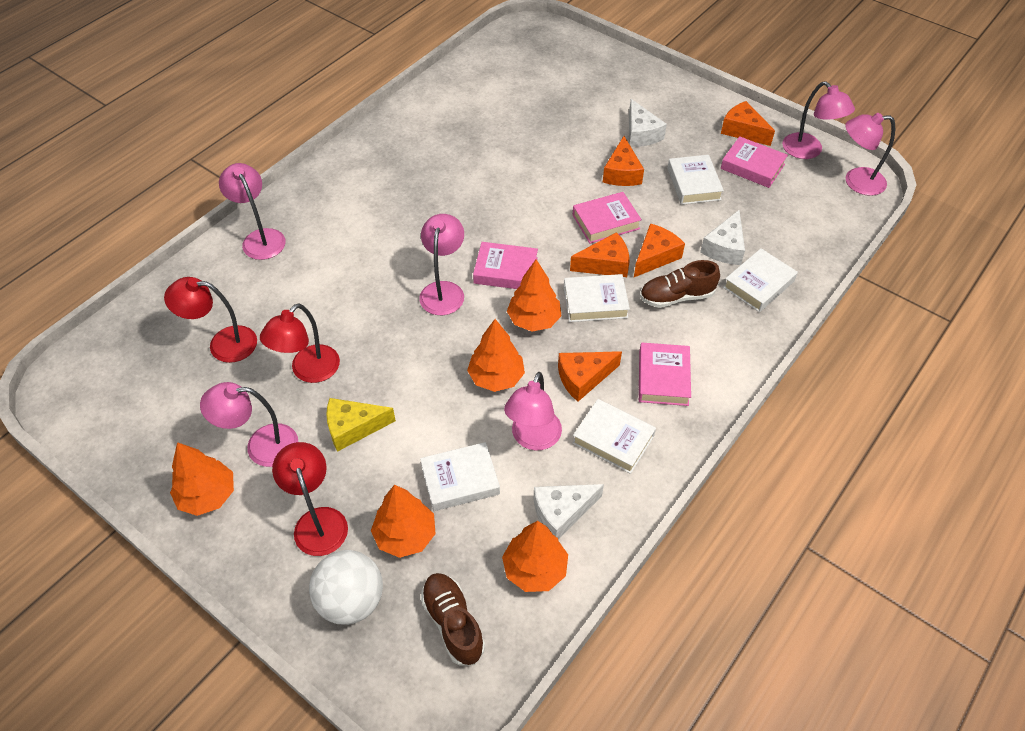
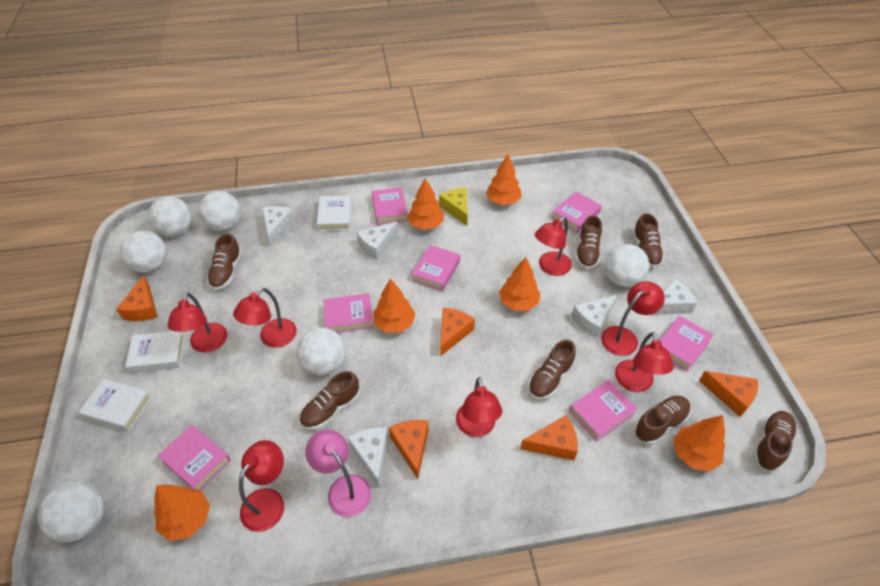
brown shoe: [420,573,485,666] [640,260,720,308] = 2 -> [207,233,242,290] [299,371,360,430] [528,340,576,399] [575,215,602,269] [633,213,664,268] [634,396,691,444] [753,411,797,472] = 7
orange tree: [170,442,234,516] [371,485,436,558] [467,319,525,392] [502,521,568,592] [507,259,562,332] = 5 -> [154,485,210,541] [373,278,415,333] [407,178,444,230] [486,154,521,205] [499,257,540,311] [673,415,725,471] = 6
pink book: [473,242,538,289] [573,192,642,244] [639,343,691,406] [721,136,788,188] = 4 -> [158,425,231,491] [323,293,374,333] [372,187,408,225] [412,245,460,291] [552,192,602,233] [569,380,637,441] [660,316,713,372] = 7
pink lamp: [200,382,298,467] [219,163,286,260] [419,214,464,315] [504,372,562,451] [782,81,855,159] [845,113,895,196] = 6 -> [305,429,371,517] = 1
red lamp: [164,277,257,363] [260,303,340,383] [272,442,348,556] = 3 -> [167,292,227,352] [233,288,297,348] [239,440,284,532] [456,377,502,437] [535,217,572,276] [601,281,665,356] [615,332,674,392] = 7
white ball: [309,550,383,625] = 1 -> [37,482,104,542] [120,231,167,273] [148,196,192,237] [198,191,241,231] [297,327,345,376] [605,244,650,287] = 6
white book: [420,442,500,511] [564,274,630,322] [572,399,656,474] [667,155,724,205] [723,248,798,312] = 5 -> [79,379,152,432] [125,331,185,373] [317,195,352,231] = 3
white cheese: [534,484,604,539] [629,99,667,147] [700,210,745,265] = 3 -> [262,206,295,246] [347,427,388,488] [357,222,398,260] [572,295,617,338] [650,279,697,315] = 5

